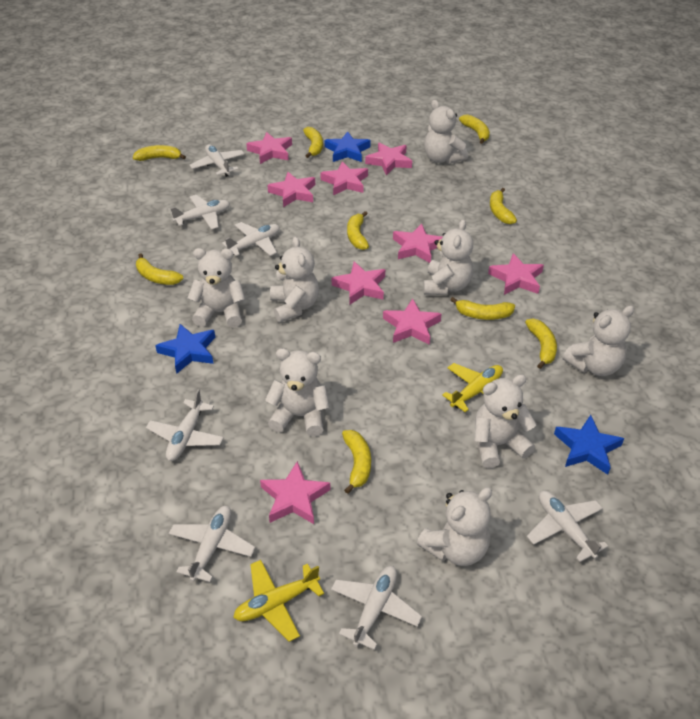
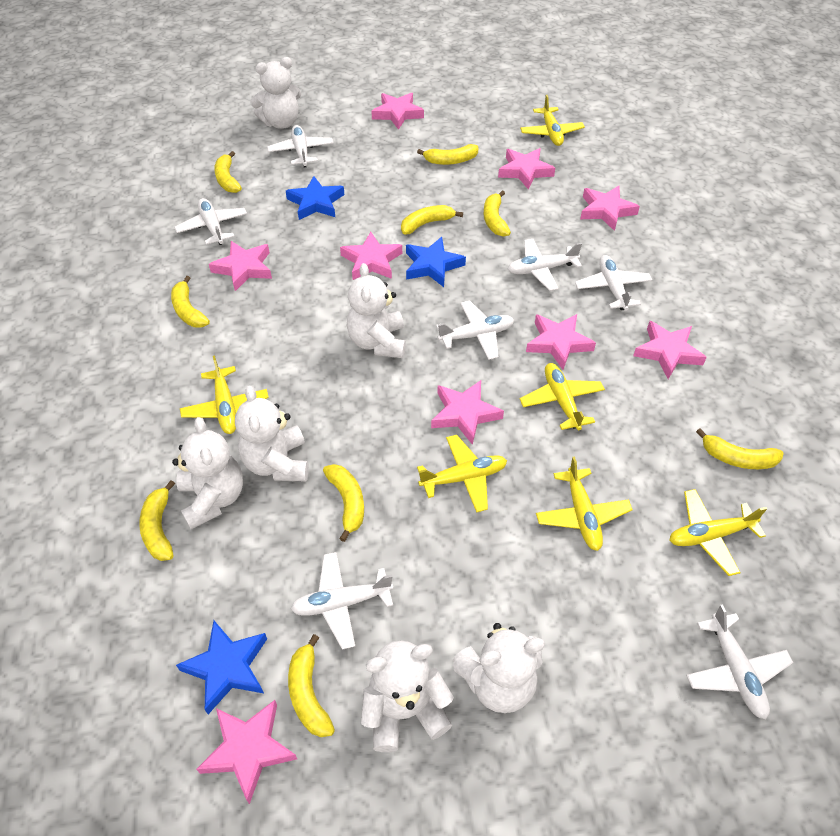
white teddy bear: [188,248,246,327] [265,348,330,437] [270,237,319,322] [417,487,492,566] [423,219,473,295] [424,100,468,164] [474,374,537,468] [563,305,634,376] = 8 -> [172,417,243,529] [235,386,309,481] [250,57,301,129] [347,263,406,358] [361,641,454,752] [453,623,545,713] = 6
yellow plane: [233,560,324,642] [442,363,503,412] = 2 -> [180,355,269,434] [417,435,507,513] [520,95,585,146] [520,363,605,431] [536,456,633,551] [669,489,767,576] = 6

